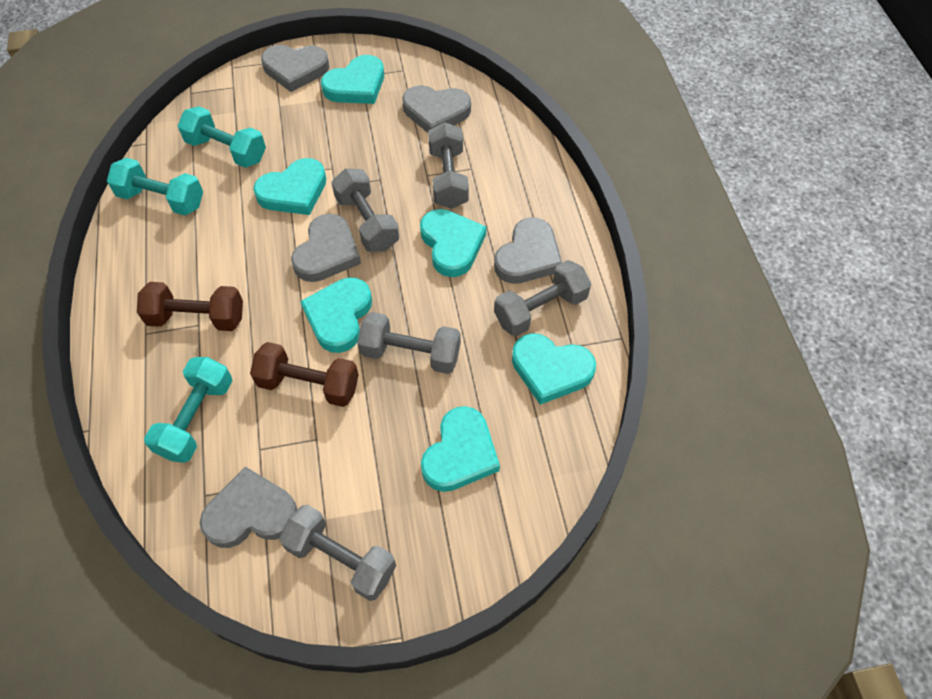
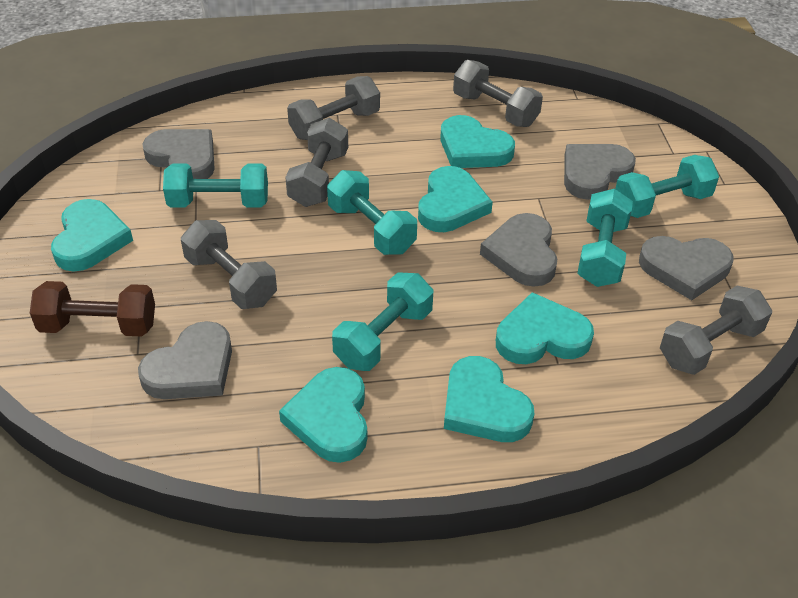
brown dumbbell: [137,282,243,331] [250,342,359,407] = 2 -> [30,281,155,337] = 1
turquoise dumbbell: [107,158,203,215] [144,357,232,463] [178,106,266,168] = 3 -> [163,163,268,208] [327,170,417,255] [332,272,433,371] [577,189,633,287] [615,155,719,218] = 5

